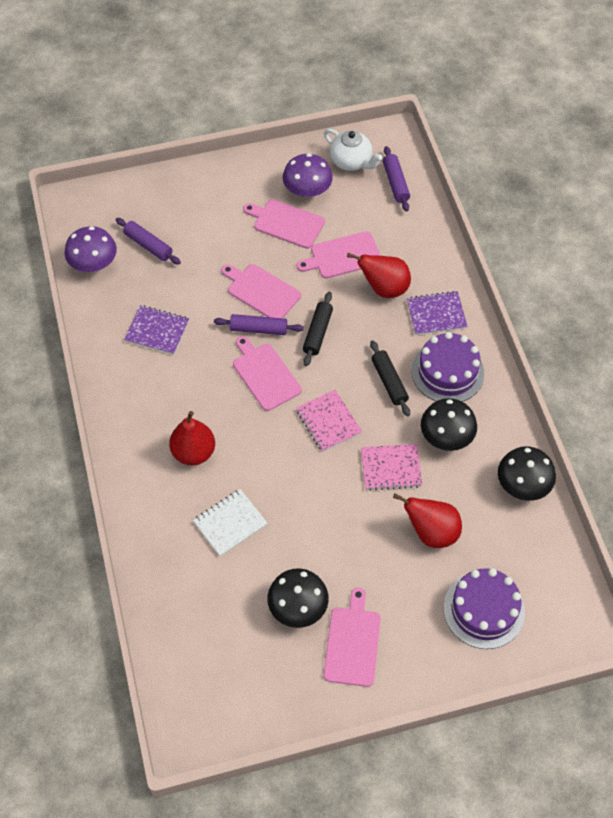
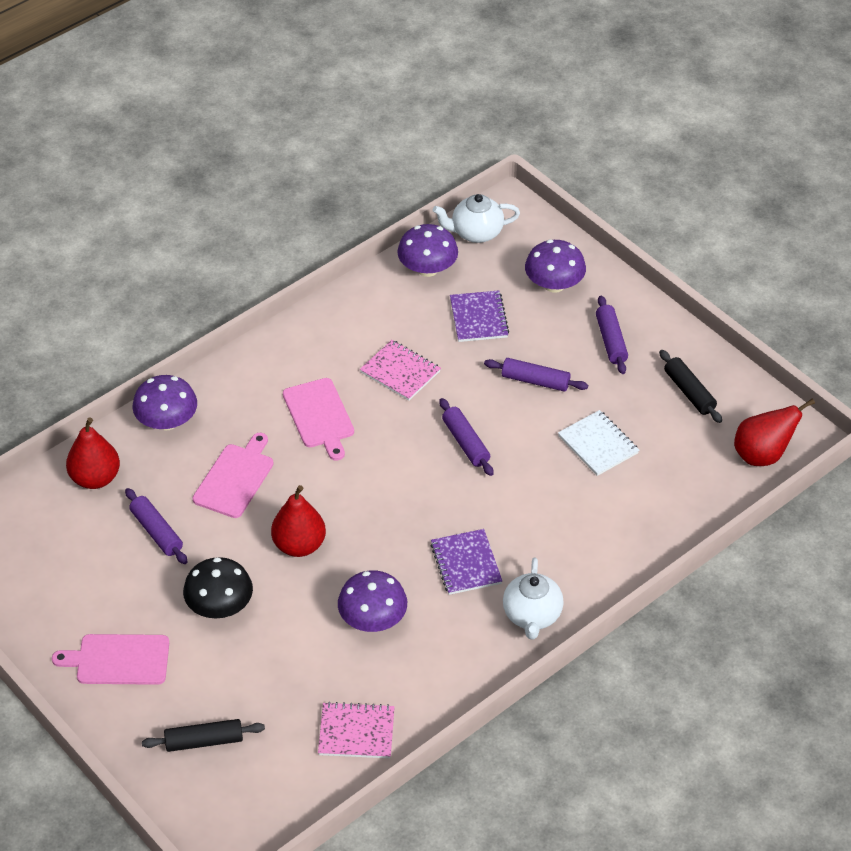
black mushroom: [267,569,329,628] [421,398,477,451] [498,446,556,501] = 3 -> [183,557,253,619] = 1
pink cutting board: [221,264,301,318] [233,336,302,411] [243,199,325,249] [297,231,381,279] [324,588,381,687] = 5 -> [52,634,169,685] [192,433,274,518] [283,378,354,461] = 3
purple cake: [412,332,484,402] [443,568,525,649] = 2 -> none = 0
purple mushroom: [65,226,117,272] [283,153,333,197] = 2 -> [132,375,197,430] [338,570,407,632] [397,224,458,277] [525,240,586,293] = 4
purple rolling pin: [116,218,181,265] [214,314,304,335] [383,146,410,212] = 3 -> [125,488,187,564] [439,398,494,476] [484,358,588,392] [596,296,628,374] = 4
white teapot: [324,129,383,171] = 1 -> [433,194,520,243] [503,558,564,639] = 2

